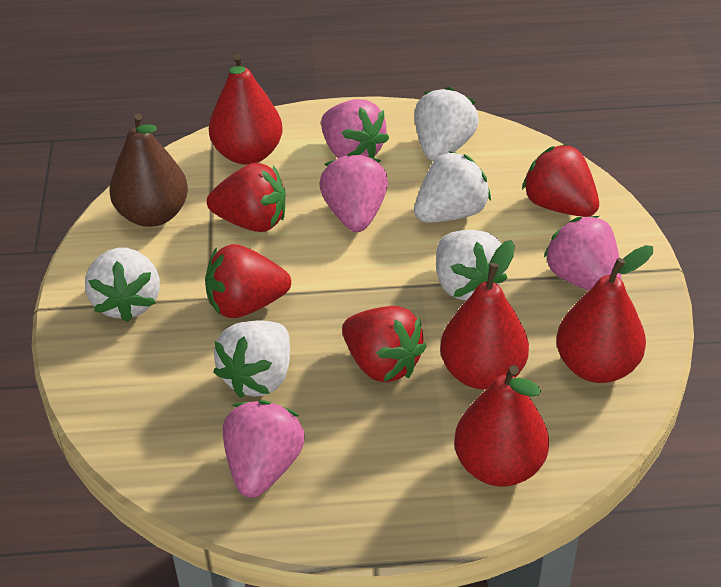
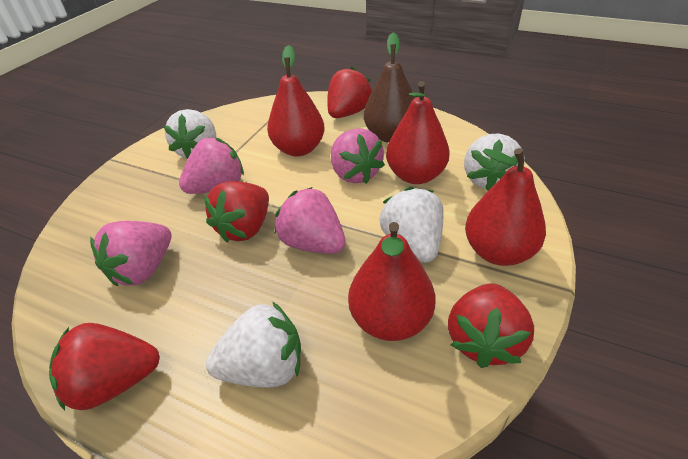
white strawberry: [85,247,160,322] [213,320,290,398] [414,87,479,161] [414,151,491,223] [436,230,507,300] = 5 -> [164,109,216,159] [206,301,301,388] [380,187,444,263] [464,133,525,191] = 4

